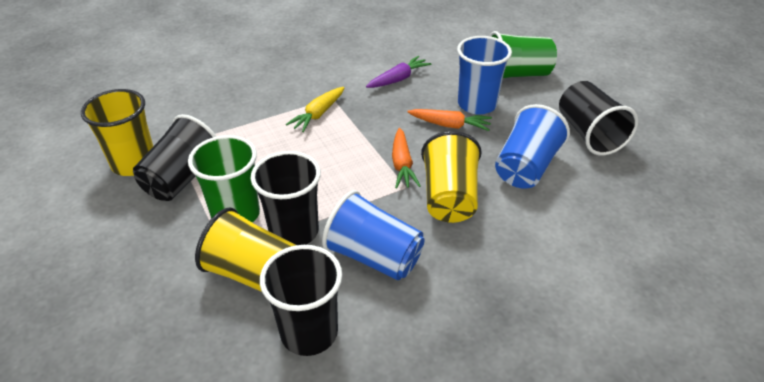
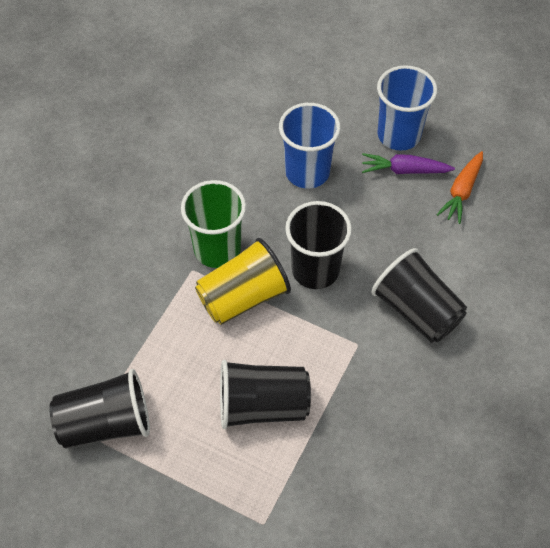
blue cup: [322,190,425,280] [457,36,512,115] [495,104,570,189] = 3 -> [279,103,341,189] [377,65,437,151] = 2
green cup: [188,135,260,223] [489,31,557,78] = 2 -> [181,180,246,268] = 1
orange carrot: [392,128,421,188] [407,109,492,131] = 2 -> [436,151,483,224] = 1
yellow carrot: [286,87,345,132] = 1 -> none = 0
yellow cup: [81,89,153,176] [195,207,295,292] [421,131,482,223] = 3 -> [195,238,291,325] = 1

